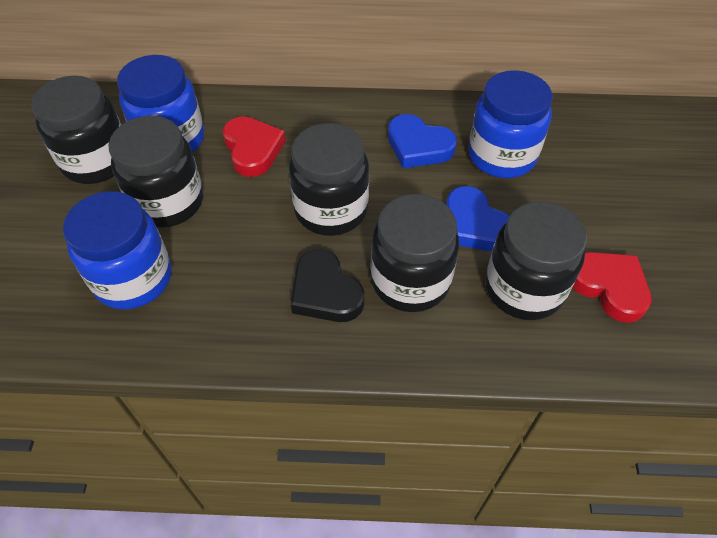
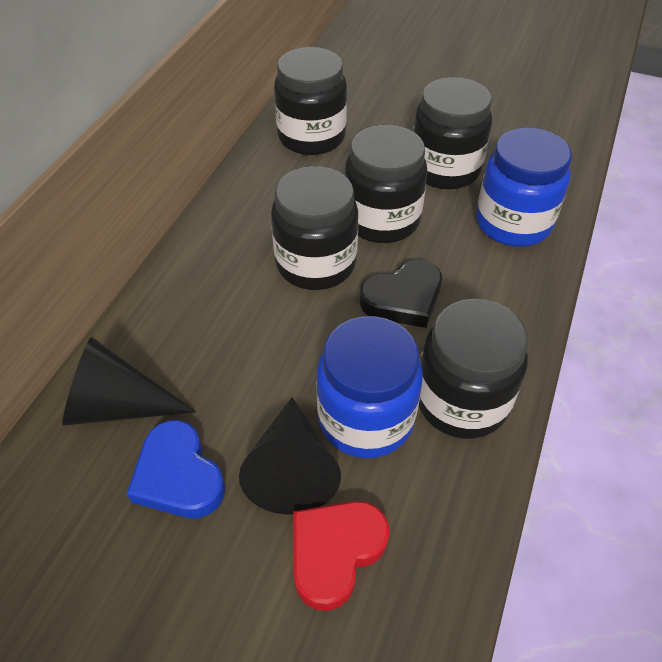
black cone: none = 0 -> [62,337,196,426] [239,397,341,515] = 2
blue heart: [388,114,457,168] [446,186,509,251] = 2 -> [127,420,225,518] = 1
blue jar: [63,191,172,309] [117,55,204,153] [468,70,552,178] = 3 -> [316,316,423,458] [476,127,572,247] = 2
red heart: [223,116,286,177] [573,252,652,323] = 2 -> [294,501,389,611] = 1

